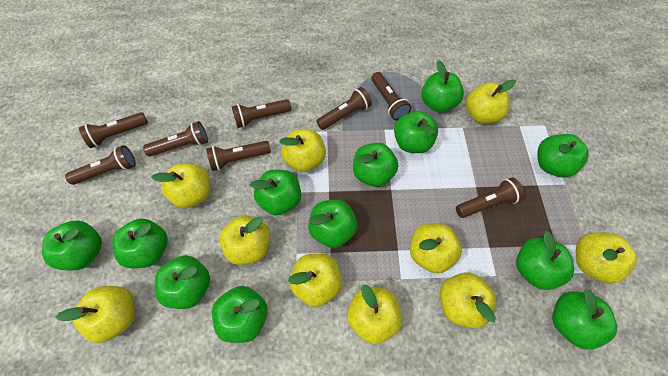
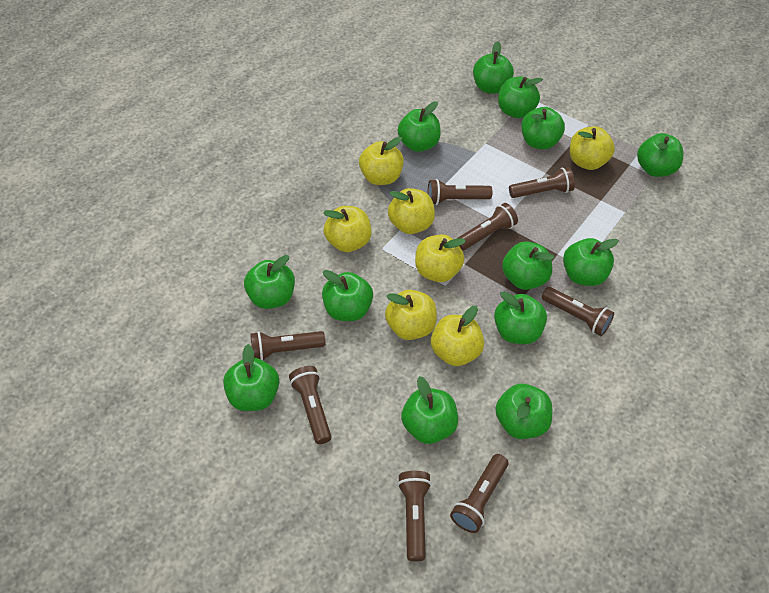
green apple: [42,220,102,271] [112,219,168,268] [155,255,210,309] [212,286,268,343] [250,170,301,215] [308,200,357,248] [353,143,398,187] [394,111,438,153] [421,60,464,112] [516,231,574,290] [537,134,588,178] [552,288,617,350] = 12 -> [223,344,279,411] [244,255,295,309] [322,270,373,321] [398,101,441,152] [401,376,458,444] [473,41,514,94] [494,291,547,344] [495,384,552,439] [498,77,543,118] [502,241,554,290] [521,107,565,150] [563,238,619,286] [637,133,683,177] = 13
yellow apple: [56,286,135,343] [151,163,210,209] [219,215,270,265] [279,129,326,172] [288,254,342,307] [347,284,402,344] [410,223,462,274] [440,272,496,328] [466,79,516,124] [576,232,637,284] = 10 -> [323,206,372,252] [359,137,404,185] [385,290,437,340] [388,188,435,234] [415,234,465,282] [431,306,484,366] [570,127,615,170] = 7

